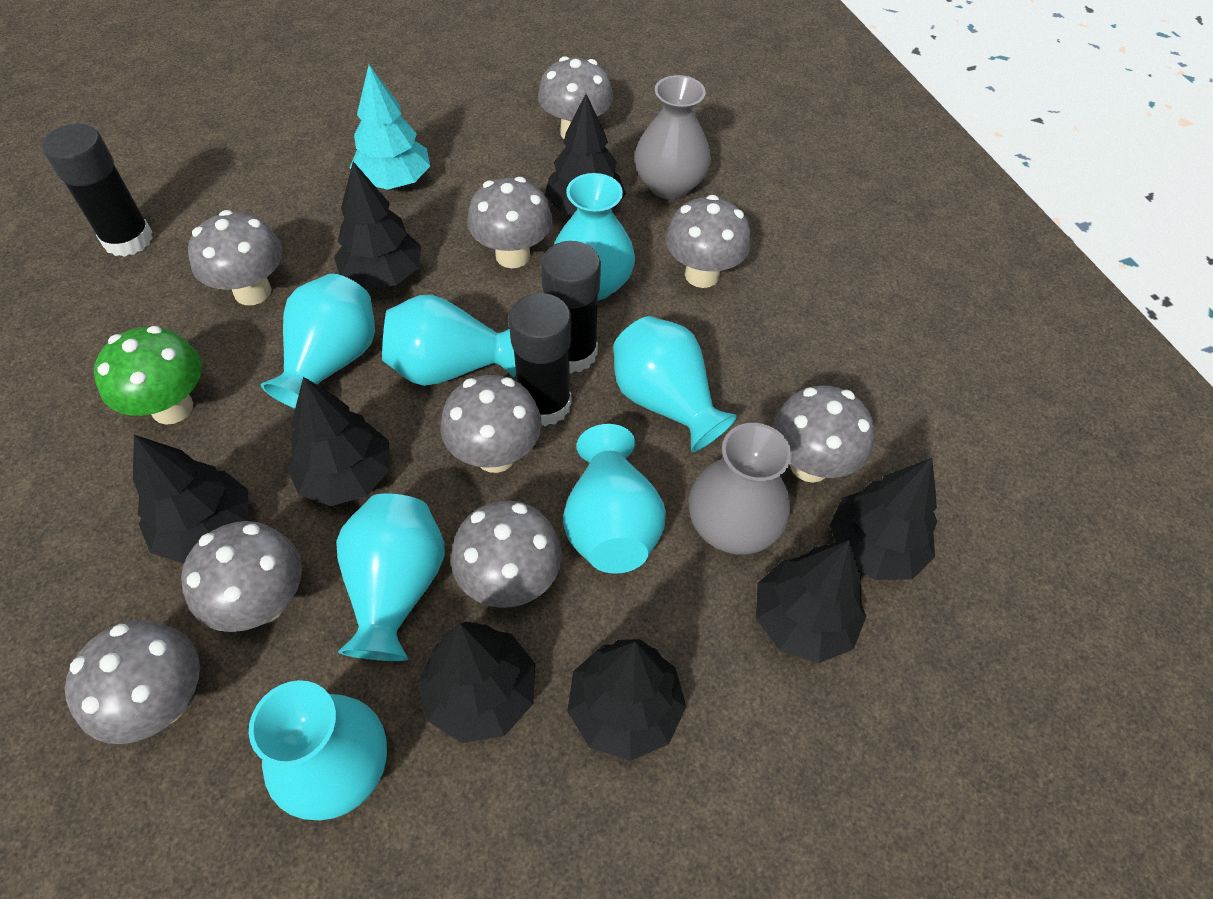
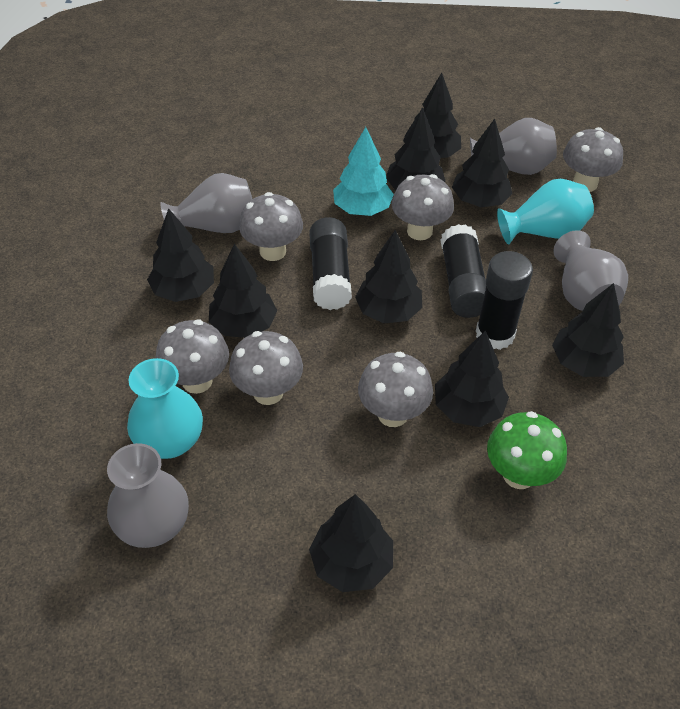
black tree: [133,435,248,564] [287,377,390,506] [334,162,421,289] [418,622,535,743] [545,94,626,215] [567,639,686,761] [756,540,866,663] [830,458,937,580] = 8 -> [147,208,214,302] [209,244,277,338] [309,494,393,592] [355,230,422,323] [386,107,445,190] [415,73,461,158] [435,330,509,427] [452,119,513,207] [552,283,624,377] = 9
grey mushroom: [65,620,200,744] [181,521,302,632] [188,210,283,305] [441,375,542,473] [451,501,562,608] [467,177,553,268] [538,56,613,139] [665,195,751,288] [773,385,874,483] = 9 -> [156,319,229,394] [229,331,303,405] [239,192,303,261] [358,351,433,427] [392,174,454,240] [563,127,623,192] = 6
grey vase: [634,75,711,199] [689,423,792,555] = 2 -> [107,443,189,548] [160,173,252,233] [470,118,557,175] [553,230,628,311] = 4
turquoise vase: [249,680,387,820] [261,274,375,409] [336,493,445,661] [382,295,516,386] [554,173,635,301] [563,424,666,574] [613,316,738,452] = 7 -> [127,358,203,459] [497,179,594,244] = 2

